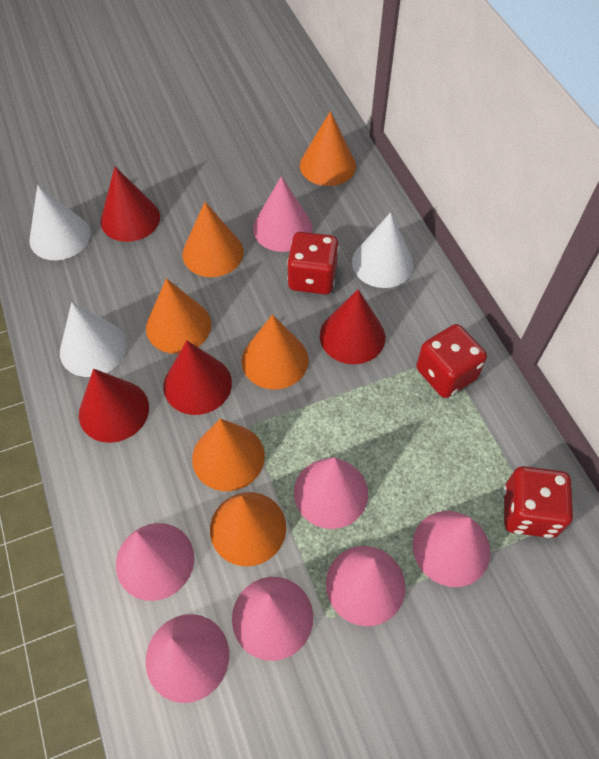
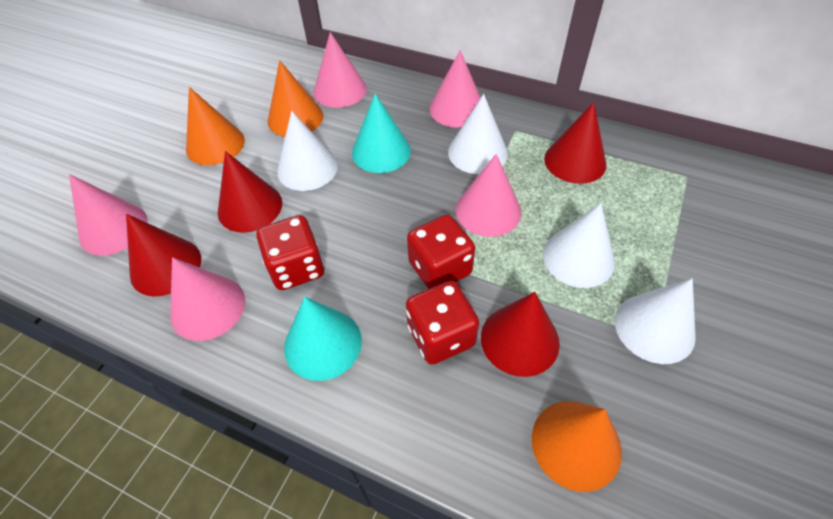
orange cone: [146,278,211,354] [182,202,244,277] [192,418,265,491] [210,492,286,566] [241,314,309,389] [300,111,356,186] = 6 -> [186,87,245,165] [268,60,323,137] [532,401,622,492] = 3
pink cone: [116,523,194,601] [145,614,229,703] [232,577,313,661] [253,176,313,252] [294,457,368,529] [326,546,406,626] [412,511,490,587] = 7 -> [69,174,148,256] [170,257,245,341] [314,32,367,108] [430,50,481,128] [456,154,521,237] = 5
turquoise cone: none = 0 -> [284,297,362,381] [352,94,411,173] = 2
white cone: [29,185,90,260] [60,302,127,377] [352,212,413,288] = 3 -> [277,111,338,191] [448,94,508,174] [543,203,615,288] [615,278,696,364] = 4

